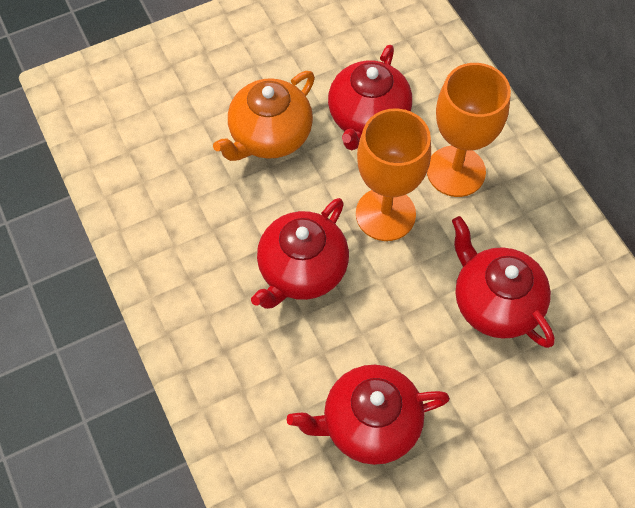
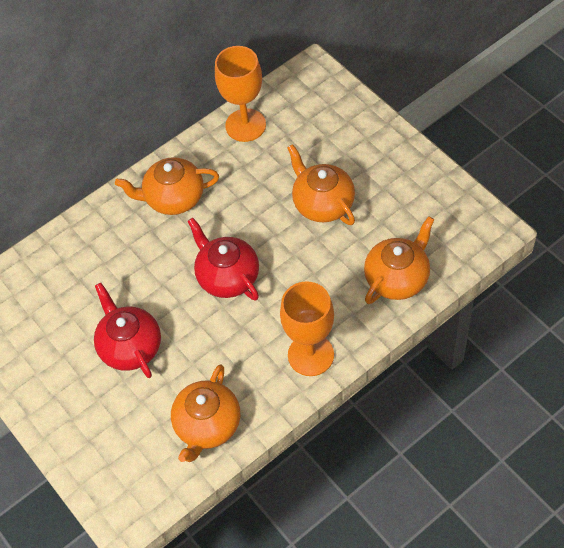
orange teapot: [213,71,315,161] = 1 -> [115,157,219,215] [171,364,240,462] [287,144,355,225] [364,216,435,304] = 4
red teapot: [251,198,349,309] [287,365,450,465] [328,45,412,150] [452,216,555,348] = 4 -> [94,283,161,378] [187,218,259,300] = 2

